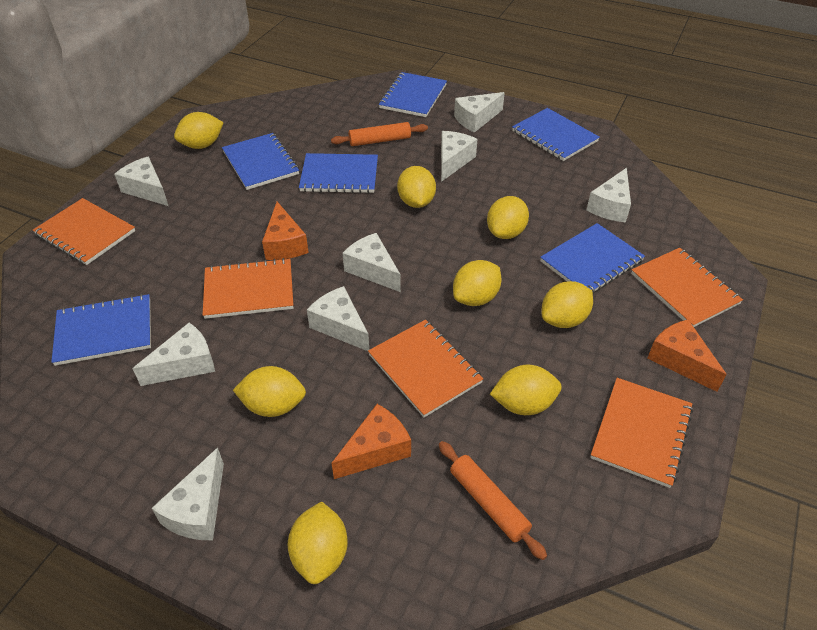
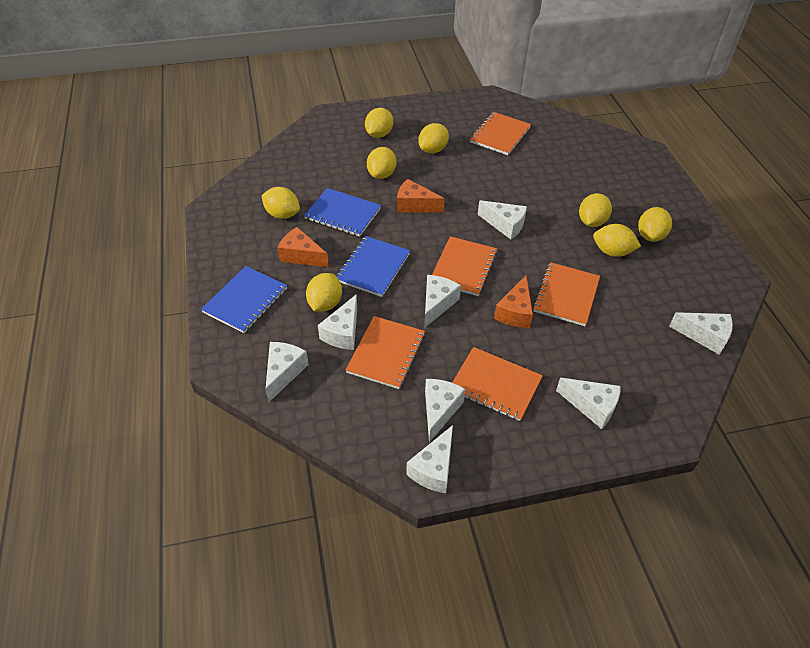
blue notebook: [51,294,151,366] [222,133,299,190] [299,153,378,193] [379,72,447,117] [512,108,600,161] [540,223,645,294] = 6 -> [201,266,287,333] [304,188,381,237] [336,236,410,297] = 3
orange rolling pin: [331,122,428,146] [439,441,547,560] = 2 -> none = 0

